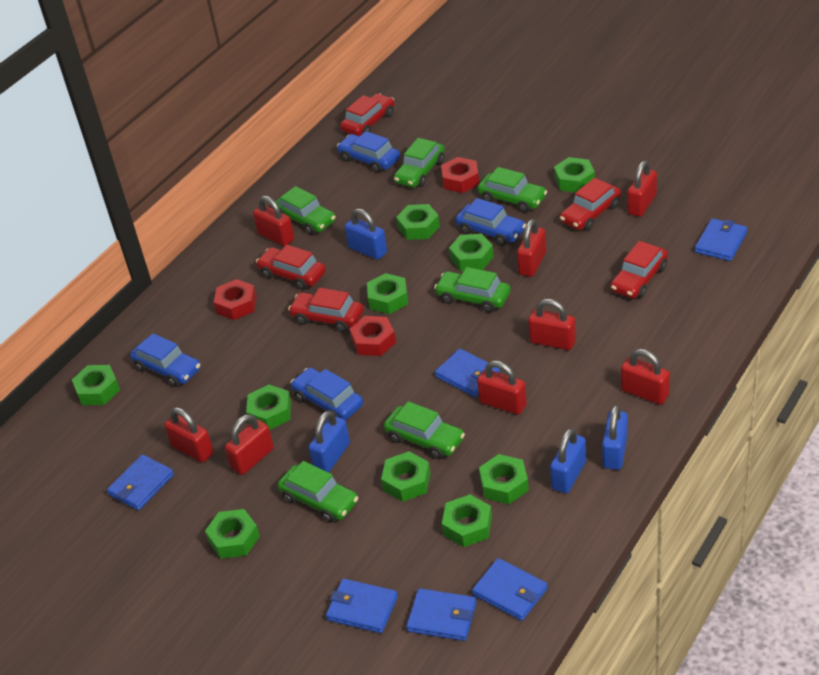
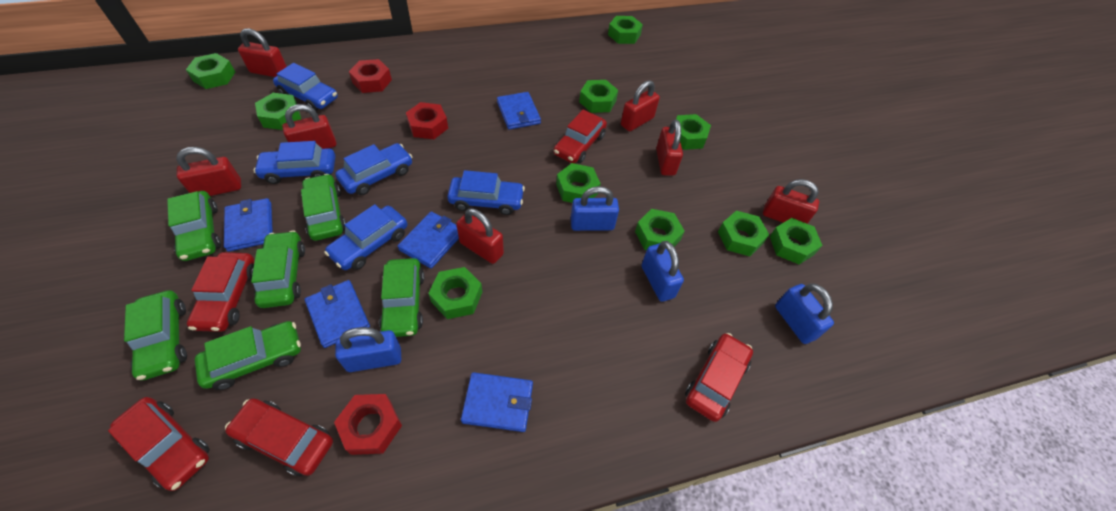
blue car: [130,333,201,387] [291,368,363,420] [337,131,400,173] [455,198,526,246] = 4 -> [253,141,335,184] [273,63,338,111] [324,204,407,270] [335,143,412,195] [447,170,525,215] = 5
blue wallet: [107,454,174,510] [326,579,398,633] [406,588,477,641] [435,348,500,397] [472,558,548,621] [695,218,747,261] = 6 -> [224,198,273,252] [305,280,370,348] [397,211,459,269] [461,372,533,432] [497,92,541,130] = 5
red padlock: [164,407,214,463] [225,414,274,475] [253,196,294,246] [477,360,527,415] [517,219,546,277] [528,299,576,350] [621,349,670,405] [627,160,657,217] = 8 -> [176,147,241,196] [238,28,287,77] [282,104,336,149] [456,208,504,264] [621,80,660,131] [656,119,683,176] [763,179,819,224] = 7

